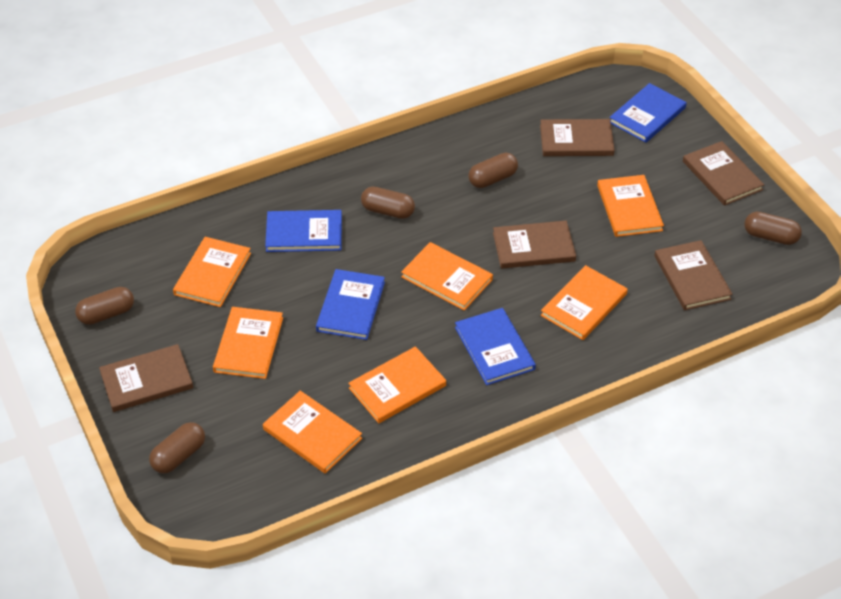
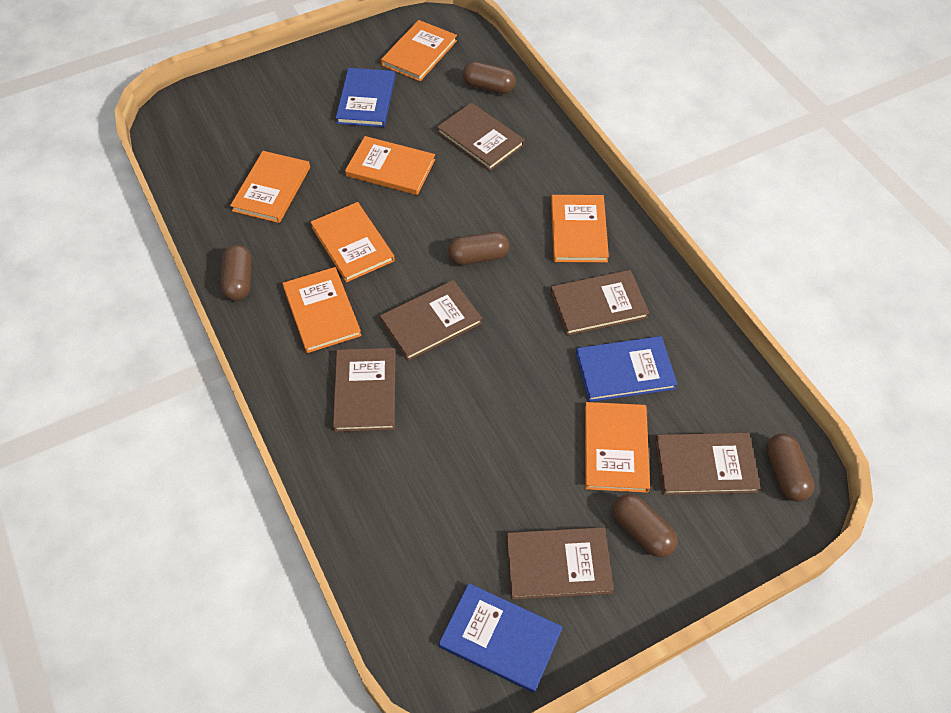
blue book: [265,210,342,252] [316,269,385,340] [455,308,536,385] [609,83,687,143] = 4 -> [336,68,395,127] [439,583,562,693] [576,336,677,402] = 3
brown book: [99,344,193,412] [493,221,576,269] [540,119,615,156] [654,240,733,310] [683,141,765,206] = 5 -> [333,348,395,432] [380,280,482,361] [437,103,525,171] [506,527,614,600] [551,270,649,336] [655,433,761,495] = 6

